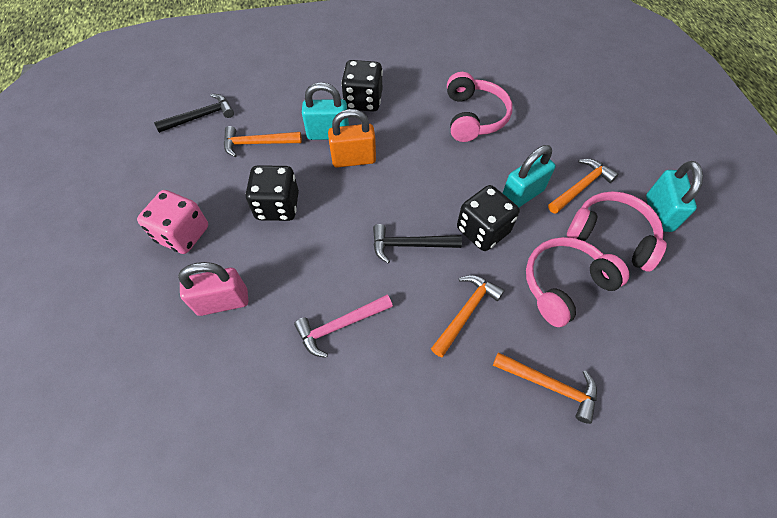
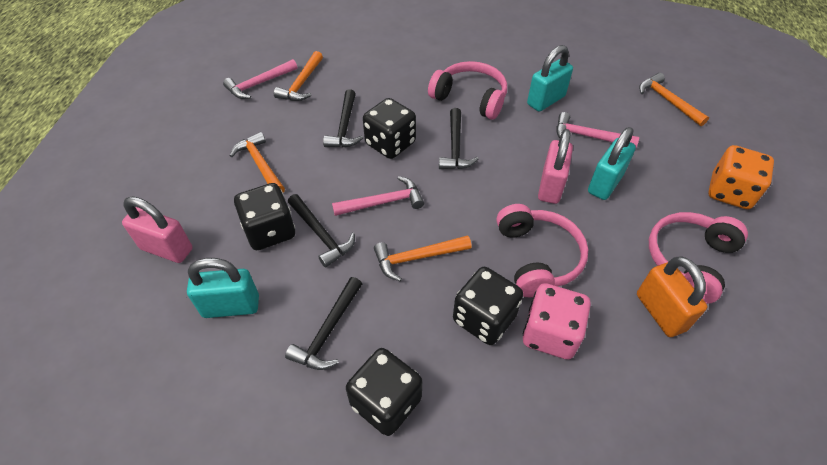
black dice: [246,165,299,221] [341,60,383,112] [457,185,520,251] = 3 -> [234,183,295,250] [346,348,422,436] [363,98,416,159] [453,267,523,345] = 4
black hammer: [154,94,234,133] [373,224,462,263] = 2 -> [285,277,362,370] [288,194,355,268] [323,89,363,147] [439,108,479,169] = 4
orange dice: none = 0 -> [708,145,774,209] = 1
pink hammer: [294,295,393,358] = 1 -> [223,59,297,99] [332,176,424,216] [556,112,639,147] = 3
pink padlock: [178,262,248,316] = 1 -> [122,196,192,263] [538,129,573,204] = 2

